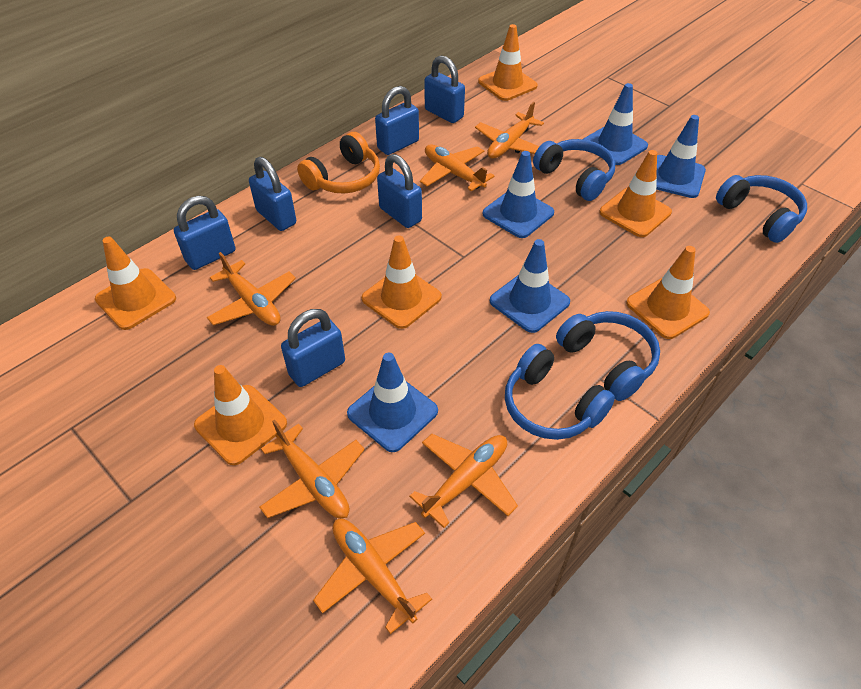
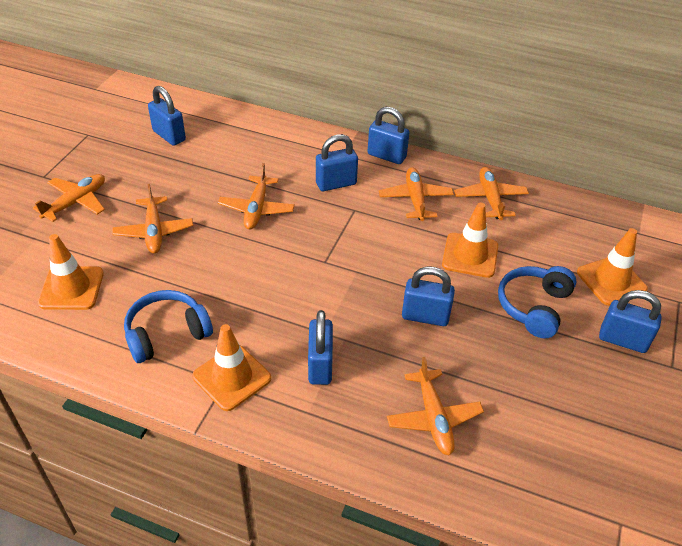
blue headphones: [505,344,615,440] [533,139,615,201] [556,311,660,401] [716,175,807,243] = 4 -> [124,290,213,363] [498,266,577,339] = 2
blue traffic cone: [347,353,438,452] [482,151,554,238] [490,239,570,333] [583,83,648,165] [656,115,706,198] = 5 -> none = 0
orange headphones: [297,132,380,194] = 1 -> none = 0
orange traffic cone: [95,237,176,330] [194,365,287,465] [362,235,442,329] [478,24,538,101] [599,150,672,237] [626,246,710,339] = 6 -> [38,234,104,310] [192,324,271,411] [442,202,498,278] [577,228,648,306] = 4

